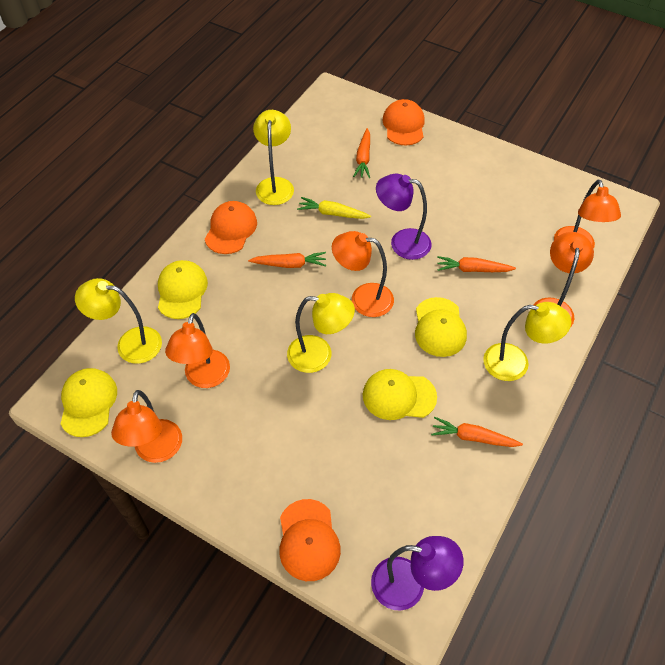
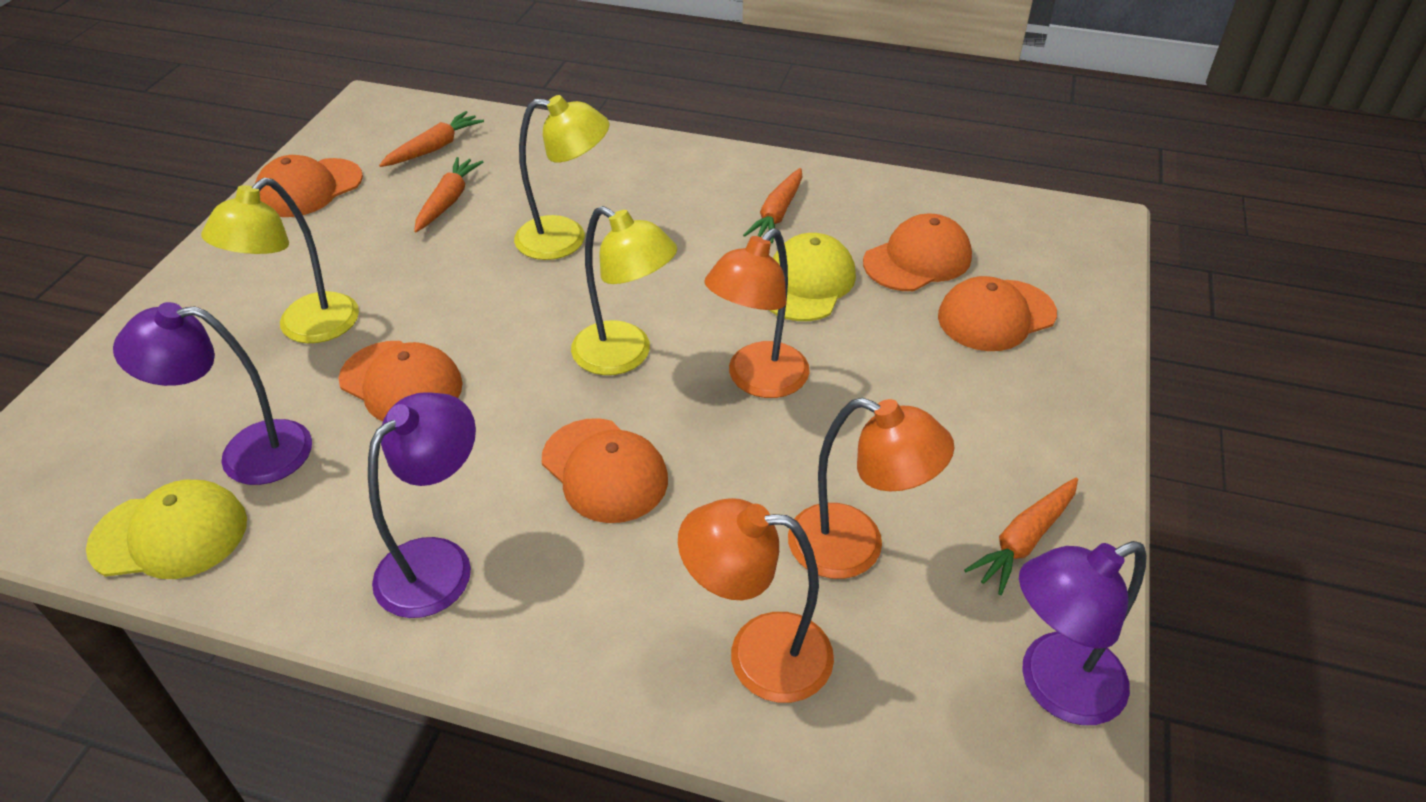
orange cap: [205,201,257,254] [279,499,341,581] [382,99,425,145] = 3 -> [255,155,363,217] [338,341,463,421] [542,418,668,523] [863,214,972,291] [938,276,1057,351] = 5
orange lamp: [111,390,182,463] [165,313,230,388] [332,231,394,317] [534,232,594,326] [554,180,621,249] = 5 -> [678,498,834,703] [704,228,810,398] [788,398,954,579] = 3
purple lamp: [371,536,464,611] [376,174,432,260] = 2 -> [113,302,312,485] [368,392,476,618] [1019,541,1147,725] = 3
yellow cap: [61,368,117,437] [158,260,208,319] [363,369,437,420] [415,297,467,357] = 4 -> [86,480,247,579] [769,233,856,321] = 2
yellow carrot: [297,197,371,219] = 1 -> none = 0
yellow lamp: [75,278,162,364] [253,110,294,205] [287,293,355,373] [483,302,572,381] = 4 -> [201,178,359,343] [514,95,609,260] [571,206,677,375] = 3

